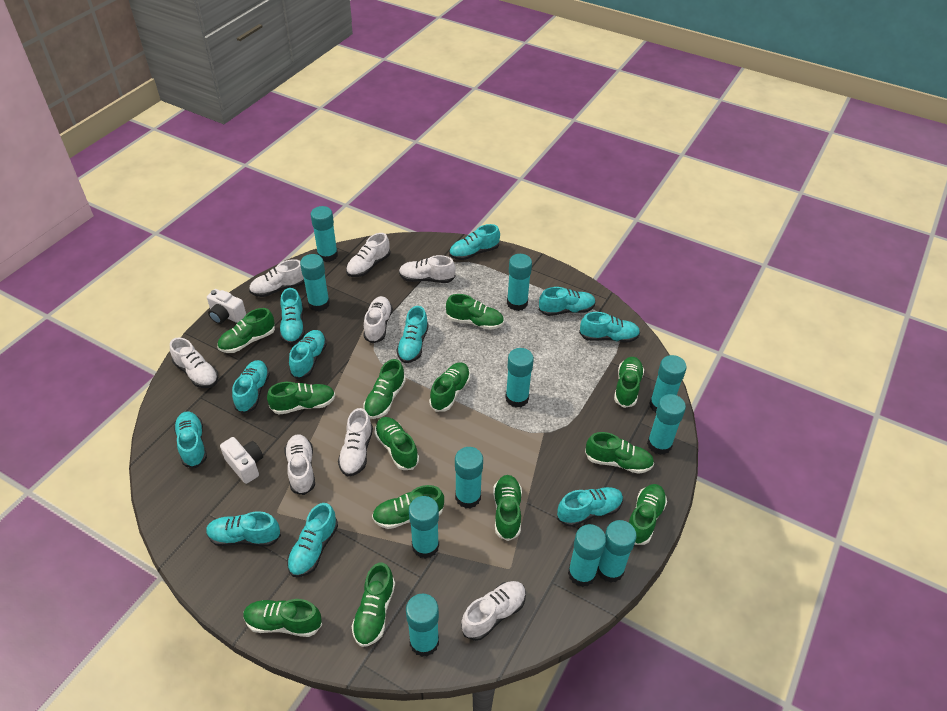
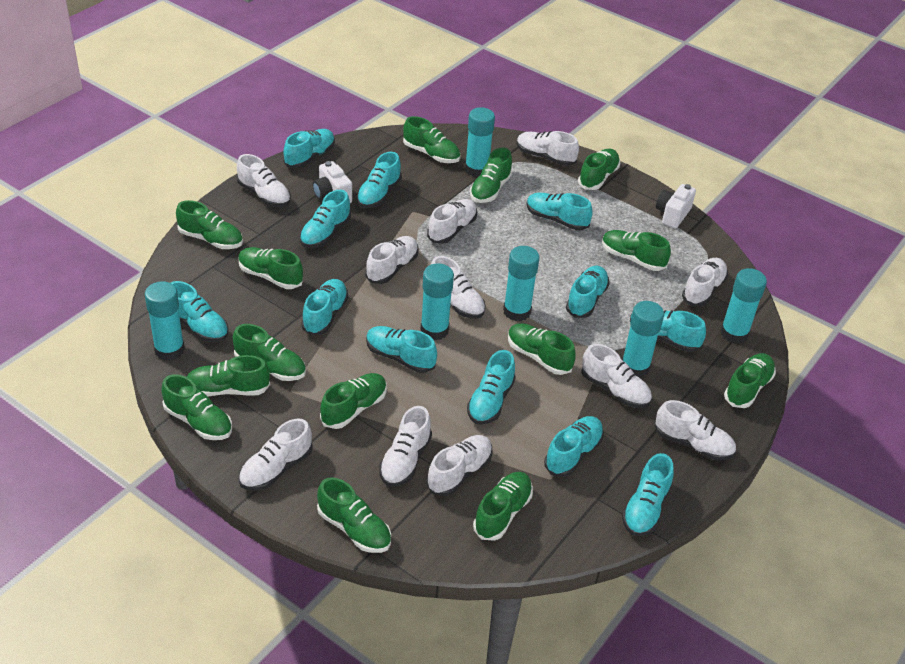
green shoe: [217,308,275,353] [243,599,322,637] [267,382,335,415] [351,563,395,647] [363,359,406,419] [372,485,444,529] [374,417,419,470] [429,362,470,412] [446,294,504,330] [493,475,522,541] [585,432,654,474] [614,357,644,408] [628,484,667,545] = 13 -> [161,374,232,440] [176,200,243,249] [187,355,270,396] [233,324,306,381] [238,247,303,289] [317,477,391,553] [320,373,387,429] [403,116,460,163] [470,148,512,203] [473,472,533,541] [508,323,576,375] [578,149,620,190] [602,230,671,271] [724,353,776,408] = 14
turquoise glue stick: [300,254,330,312] [311,206,338,262] [406,594,439,657] [409,496,439,559] [455,447,483,509] [505,348,534,408] [507,254,532,311] [568,524,606,587] [597,520,637,583] [647,394,686,455] [649,355,687,413] = 11 -> [145,281,185,361] [420,263,454,340] [465,107,495,177] [503,246,540,321] [622,301,664,377] [720,268,767,344] = 6
turquoise shoe: [174,411,207,468] [206,511,281,547] [232,360,270,414] [279,288,305,344] [287,503,338,577] [289,330,327,379] [396,306,429,363] [449,224,500,260] [539,287,596,316] [557,487,623,527] [579,312,640,343] = 11 -> [171,281,229,342] [283,129,335,168] [300,190,351,248] [301,279,348,336] [357,152,402,208] [366,326,437,373] [467,350,516,425] [526,193,593,230] [544,416,604,477] [566,266,610,318] [622,453,674,536] [630,310,706,352] = 12
white shoe: [170,337,218,388] [249,259,305,297] [284,435,315,495] [338,408,373,476] [346,233,391,277] [364,296,393,343] [399,255,456,283] [461,581,526,641] = 8 -> [237,154,291,207] [239,418,313,491] [365,236,419,284] [379,406,432,487] [426,435,493,496] [427,199,477,244] [431,256,486,319] [517,131,579,166] [581,344,652,408] [655,400,736,460] [682,258,728,306] = 11

